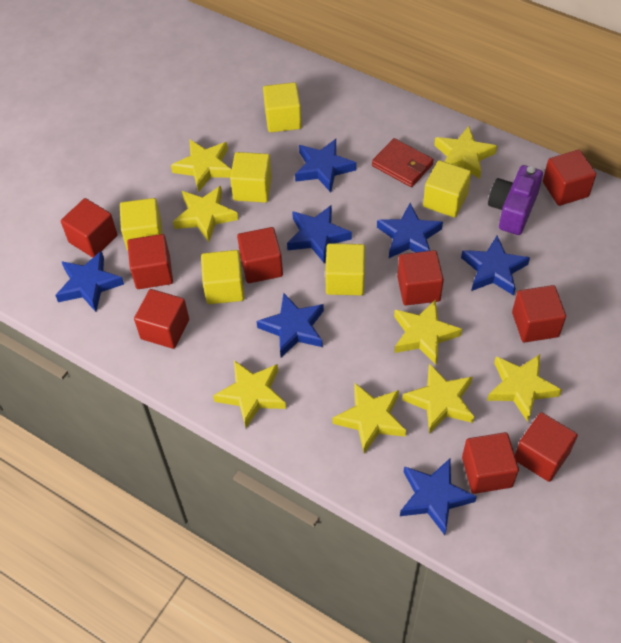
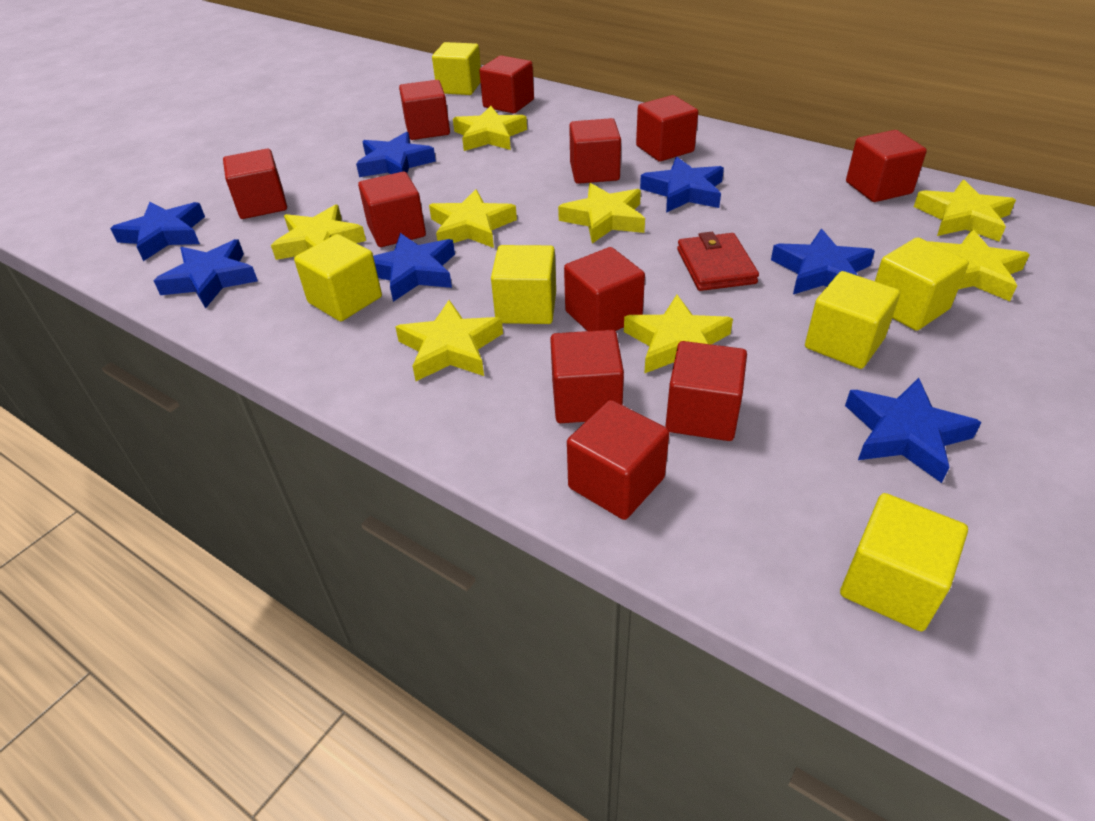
purple camera: [488,165,543,235] = 1 -> none = 0
red cube: [61,198,117,258] [127,234,173,289] [134,289,189,349] [237,227,283,283] [397,250,444,305] [462,432,519,494] [512,285,566,343] [515,412,578,482] [543,150,596,206] = 9 -> [223,149,287,219] [358,172,426,247] [399,80,450,140] [479,55,534,113] [550,330,624,423] [564,247,645,331] [567,400,669,520] [569,118,621,184] [636,95,698,162] [665,341,747,441] [846,130,927,202] = 11

